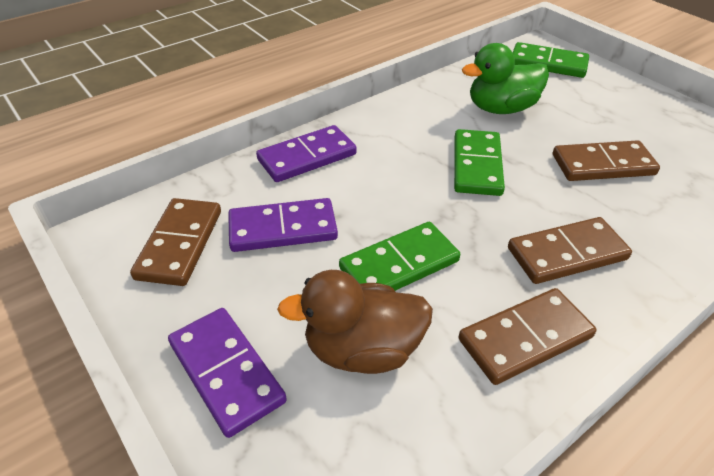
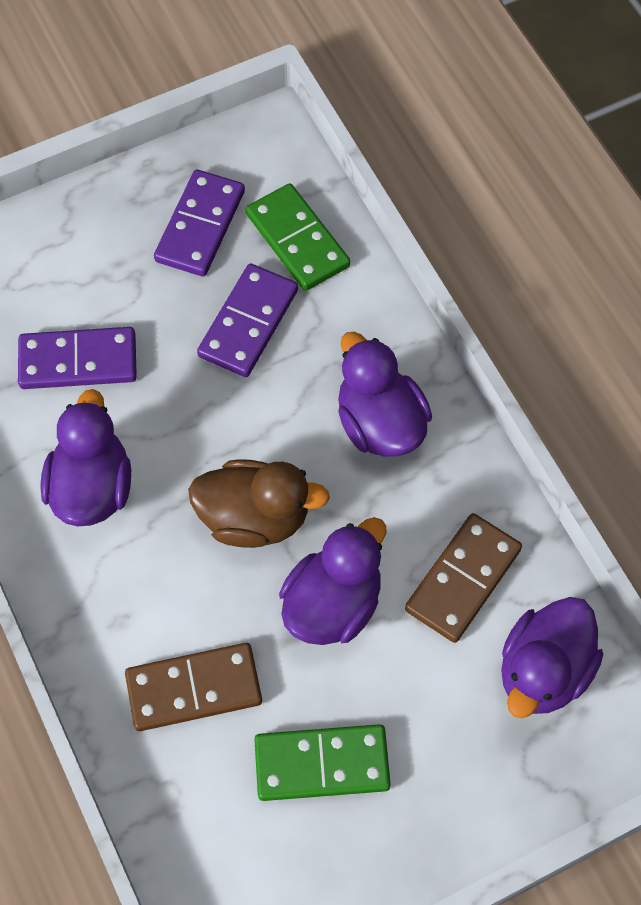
brown domino: [130,198,221,286] [459,288,596,385] [508,217,632,284] [553,140,660,181] = 4 -> [125,643,262,731] [405,513,522,643] = 2
green domino: [339,222,460,291] [454,129,505,196] [513,42,589,78] = 3 -> [246,183,350,291] [254,724,391,801] = 2
green duck: [462,43,549,114] = 1 -> none = 0
purple duck: none = 0 -> [40,389,131,526] [279,517,386,645] [338,332,432,457] [501,597,603,718] = 4

